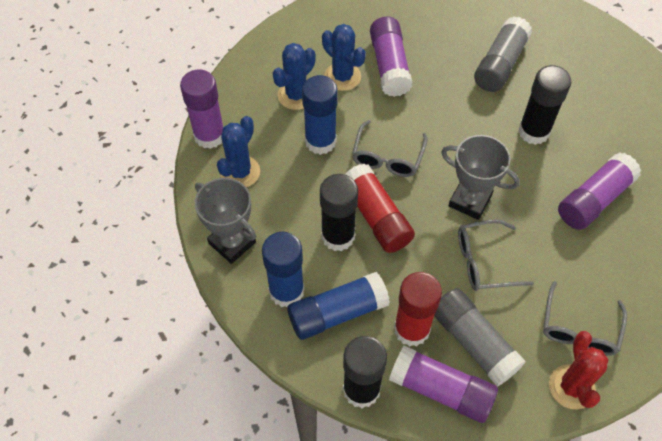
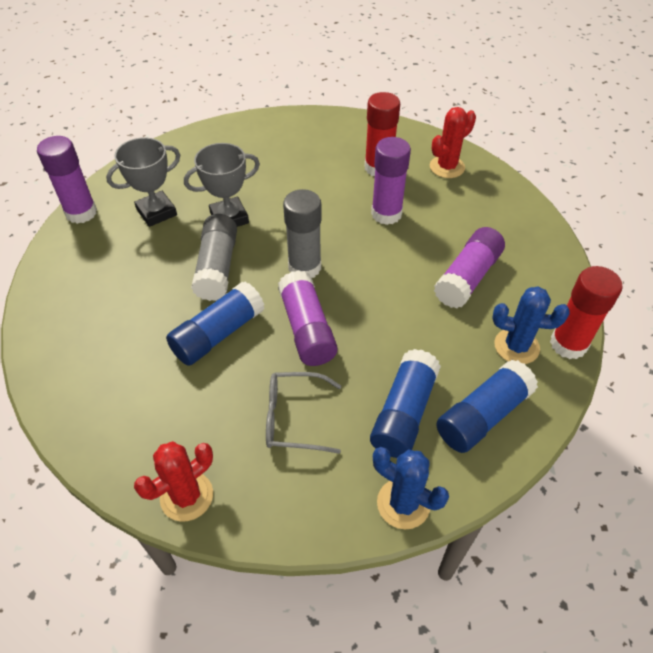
black glue stick: [320,174,358,251] [343,336,387,408] [518,65,571,145] = 3 -> none = 0
blue cactus: [217,116,260,187] [273,43,316,110] [322,24,366,91] = 3 -> [373,447,449,529] [492,286,570,364] = 2
grey glasses: [352,120,427,177] [458,219,534,291] [543,281,627,356] = 3 -> [266,372,341,454] = 1
red cactus: [549,331,609,410] = 1 -> [134,441,213,522] [430,107,476,178] = 2

